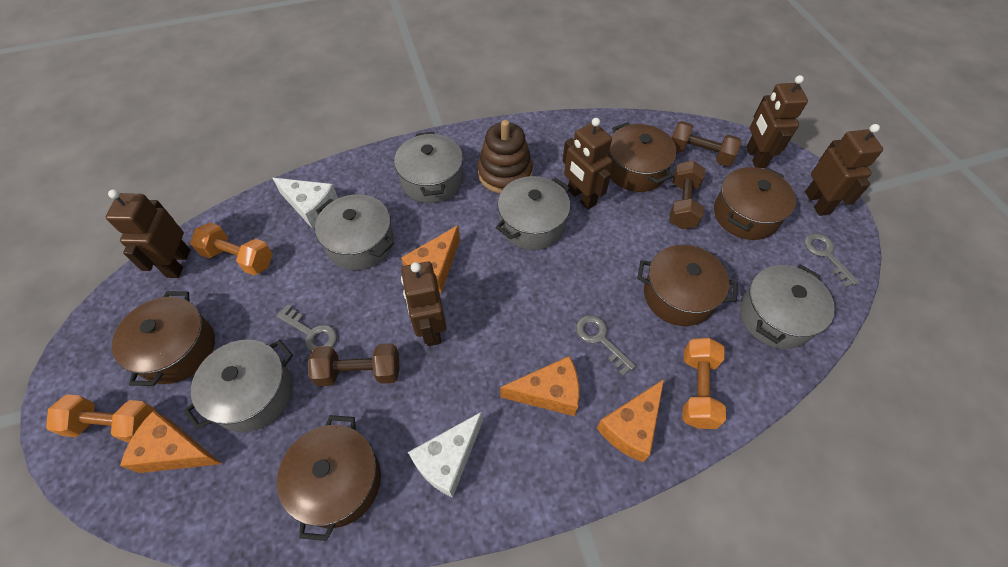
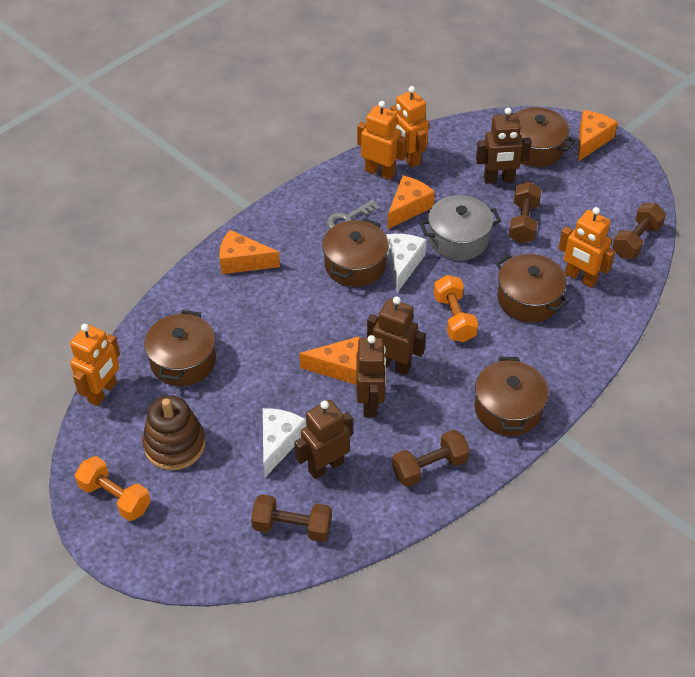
brown dumbbell: [308,343,399,386] [669,160,705,229] [672,121,741,166] = 3 -> [251,494,332,542] [392,430,470,487] [509,182,542,243] [612,203,666,259] = 4
brown robot: [106,189,190,278] [401,261,447,346] [562,118,612,209] [746,75,808,168] [805,124,883,216] = 5 -> [294,400,353,479] [356,335,386,417] [367,297,426,375] [476,108,531,184] = 4
grey key: [276,304,337,352] [576,315,636,376] [804,233,859,288] = 3 -> [327,200,380,229] = 1
grey pot: [184,339,293,432] [315,194,394,270] [394,131,463,203] [496,176,570,250] [740,264,835,349] = 5 -> [420,195,501,260] = 1
orange dumbbell: [46,394,156,442] [190,222,273,275] [682,338,726,429] = 3 -> [75,456,151,521] [434,275,478,342] = 2
orange robot: none = 0 -> [70,324,120,406] [357,101,407,180] [391,86,429,168] [558,207,615,288] = 4

